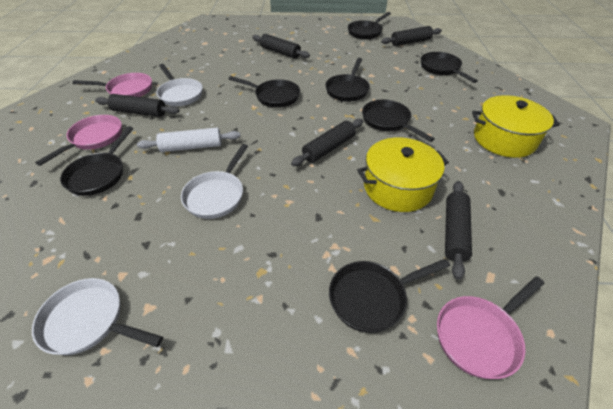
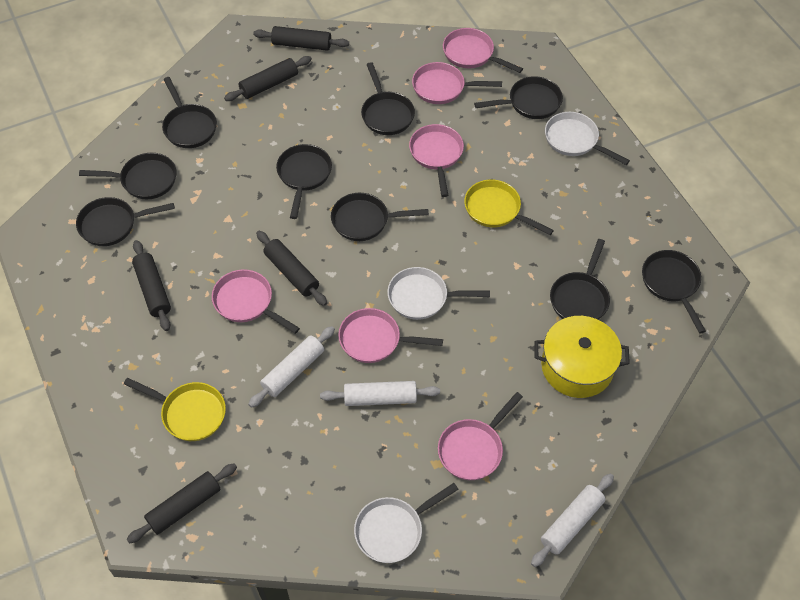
black pan: [60,126,133,196] [229,76,300,108] [325,58,370,102] [329,259,450,333] [348,12,391,40] [362,100,435,142] [421,52,478,83] = 7 -> [76,197,175,246] [79,153,176,199] [162,77,217,148] [276,144,332,219] [331,193,429,241] [361,62,415,135] [474,76,563,119] [550,239,610,320] [642,250,706,334] = 9
pink pan: [35,115,122,166] [73,73,152,97] [437,276,545,379] = 3 -> [212,269,300,334] [338,308,443,363] [409,124,464,197] [412,62,502,104] [438,392,523,480] [443,28,523,73] = 6
white rolling pin: [137,128,241,152] = 1 -> [248,326,335,408] [320,381,440,406] [531,474,614,567] = 3
yellow pan: none = 0 -> [124,378,226,441] [464,179,554,235] = 2
yellow pot: [357,137,449,212] [472,95,559,158] = 2 -> [535,316,630,398] = 1

